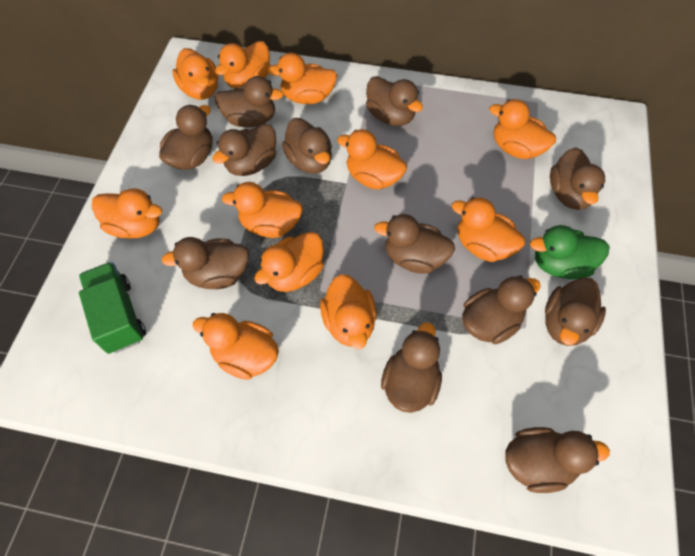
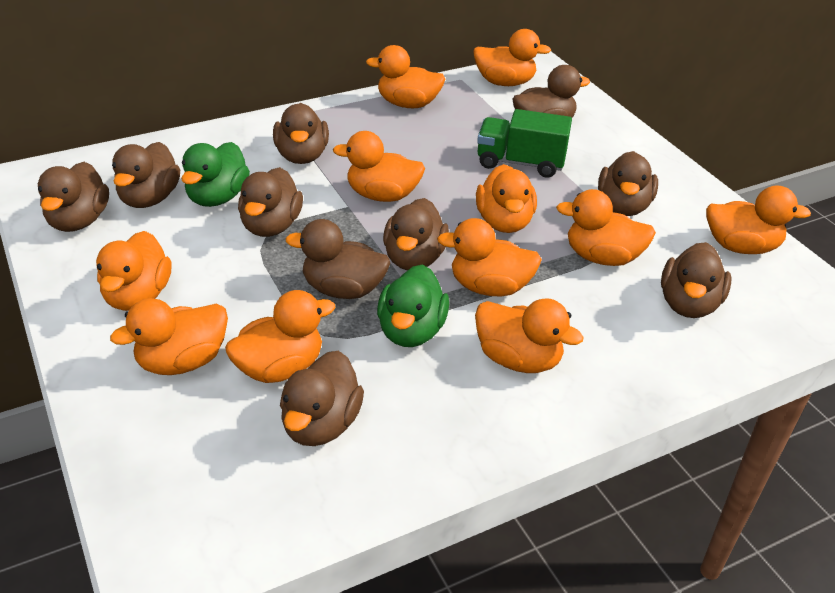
brown duck: [159,105,213,170] [162,237,249,289] [212,124,276,176] [214,76,284,127] [282,118,332,174] [366,76,423,126] [374,214,455,274] [381,322,442,413] [462,275,541,344] [505,427,610,493] [545,277,606,346] [550,147,605,210] = 12 -> [38,162,109,232] [112,142,180,208] [238,167,303,237] [273,103,329,164] [280,351,364,446] [285,219,390,299] [383,198,449,270] [512,65,590,117] [598,151,658,216] [661,242,732,318] = 10
green duck: [530,225,610,280] = 1 -> [181,142,250,207] [377,264,449,347] = 2

